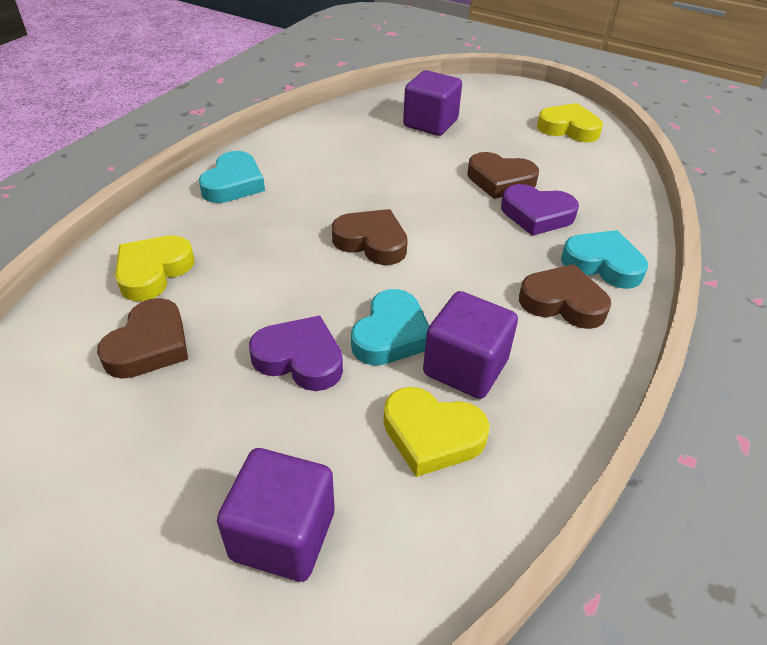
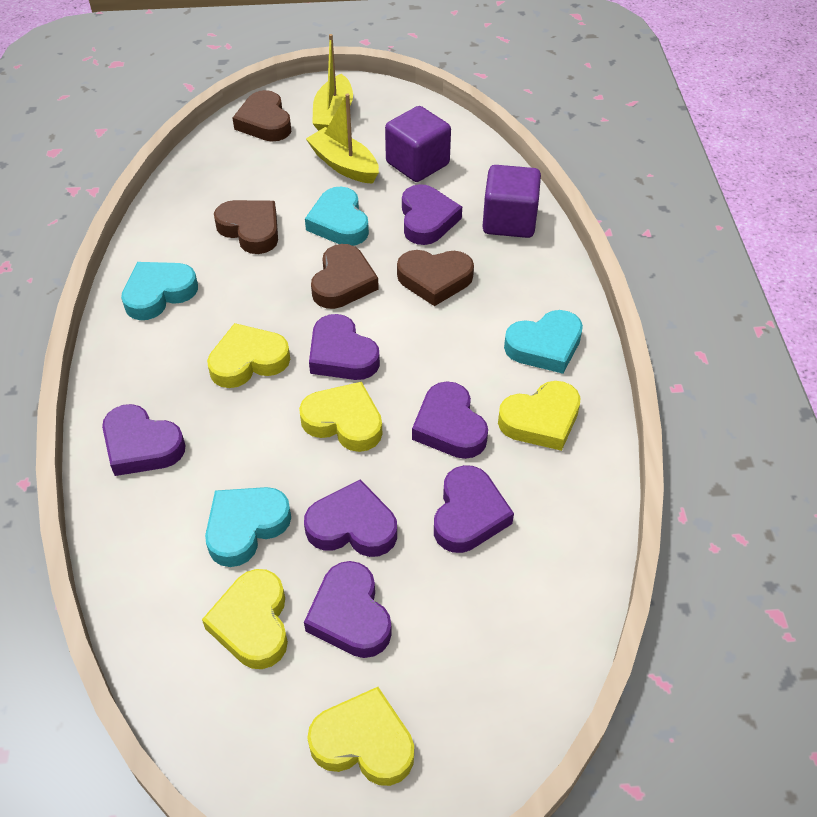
purple cube: [217,448,335,582] [403,70,462,136] [423,291,518,399] = 3 -> [385,106,451,182] [482,165,541,238] = 2
purple heart: [249,315,343,391] [501,184,579,236] = 2 -> [102,404,185,476] [304,479,397,557] [304,561,392,658] [309,314,380,380] [402,184,462,245] [412,381,488,459] [434,465,514,553] = 7
turquoise heart: [199,151,265,203] [351,289,429,366] [561,230,648,289] = 3 -> [121,262,198,320] [205,487,291,567] [305,187,369,246] [504,310,583,374] = 4
yellow boat: none = 0 -> [306,93,379,184] [312,34,353,131] = 2
yellow heart: [115,235,195,301] [383,387,489,477] [537,103,603,142] = 3 -> [202,569,288,669] [207,323,290,388] [299,382,382,452] [307,687,414,786] [498,381,581,451] = 5

